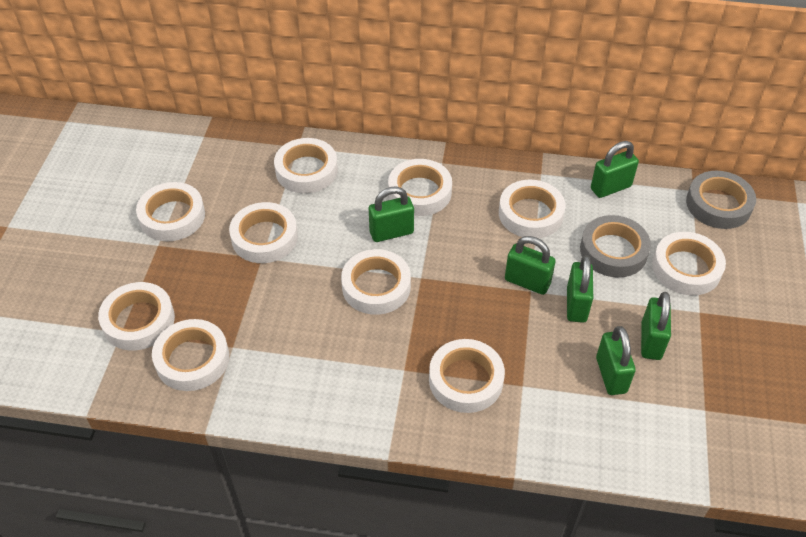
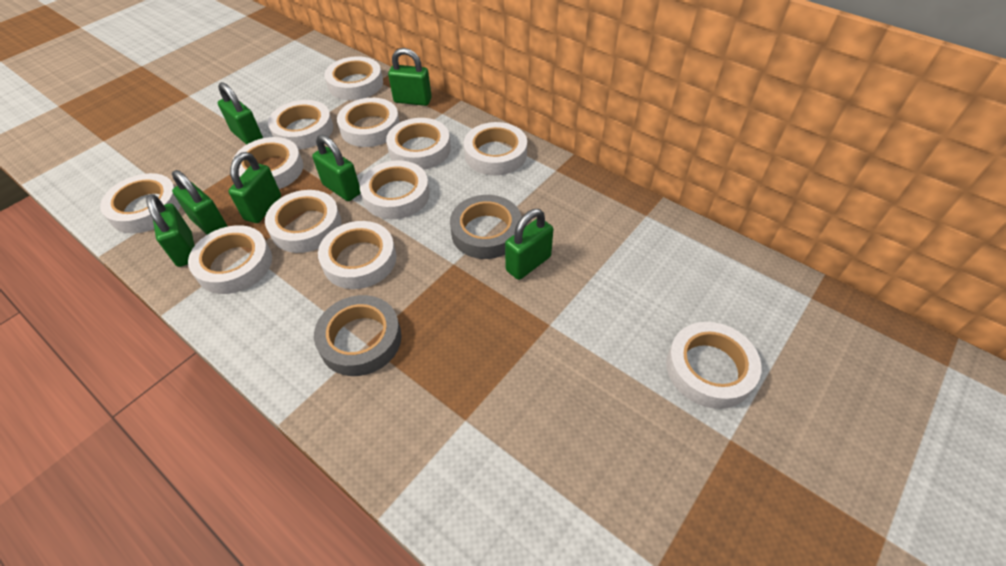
green padlock: [369,186,414,242] [505,236,556,295] [567,255,593,323] [591,141,639,198] [596,326,636,395] [641,292,671,360] = 6 -> [146,194,195,267] [172,170,228,235] [218,82,263,145] [228,152,281,223] [312,135,361,201] [388,48,432,106] [505,209,553,280] = 7
white tape: [98,282,175,350] [136,182,205,241] [152,319,229,391] [229,202,298,263] [274,138,338,193] [341,249,411,315] [388,159,452,216] [429,339,505,413] [499,180,566,238] [652,232,726,295] = 10 -> [100,173,181,234] [188,225,272,294] [233,137,303,189] [265,190,341,253] [268,100,333,149] [318,221,396,289] [324,56,383,100] [337,98,400,147] [360,161,430,219] [386,118,451,170] [464,122,527,175] [666,322,762,409] = 12

